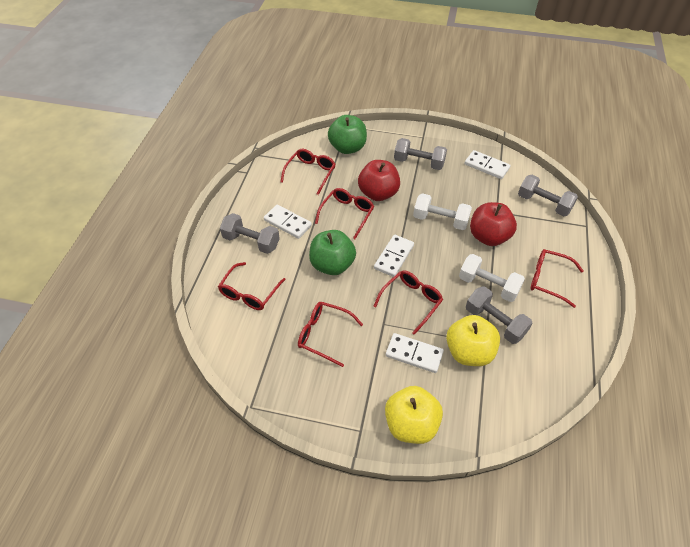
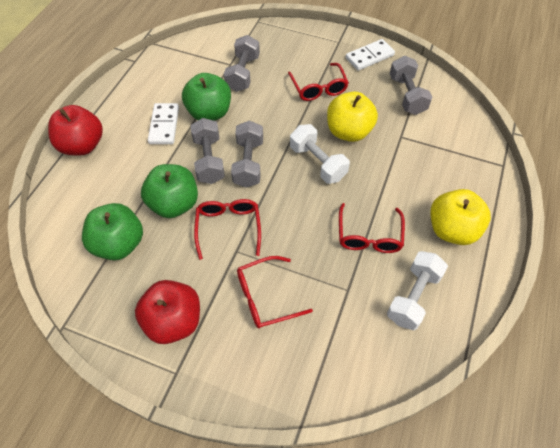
green apple: [309,230,356,275] [328,115,367,154] = 2 -> [82,203,143,260] [141,164,198,218] [182,73,231,121] = 3
red glasses: [218,262,286,310] [280,149,336,195] [298,302,363,367] [315,188,374,239] [373,270,443,335] [530,249,583,308] = 6 -> [194,199,261,260] [237,256,313,329] [288,63,349,101] [339,203,405,253] = 4
white domino: [264,205,312,239] [374,235,414,277] [386,333,444,373] [465,150,510,179] = 4 -> [148,103,179,144] [346,39,395,71] = 2

